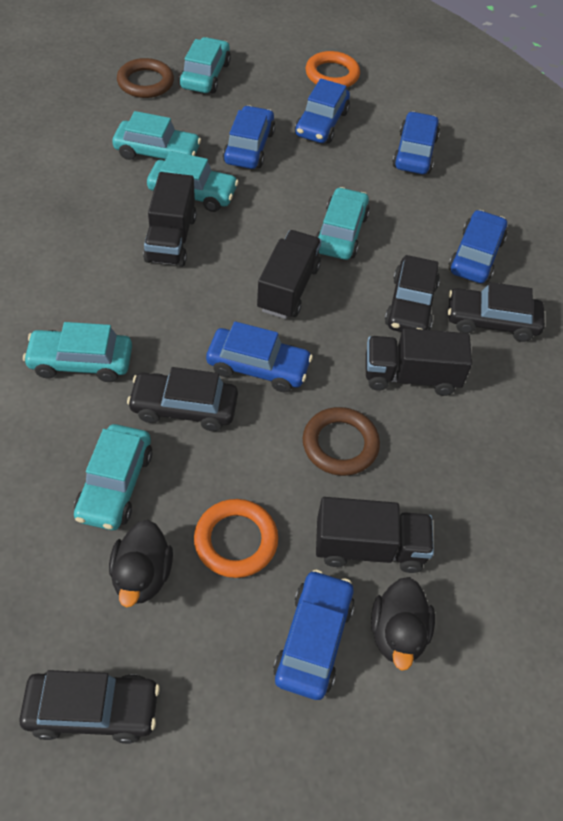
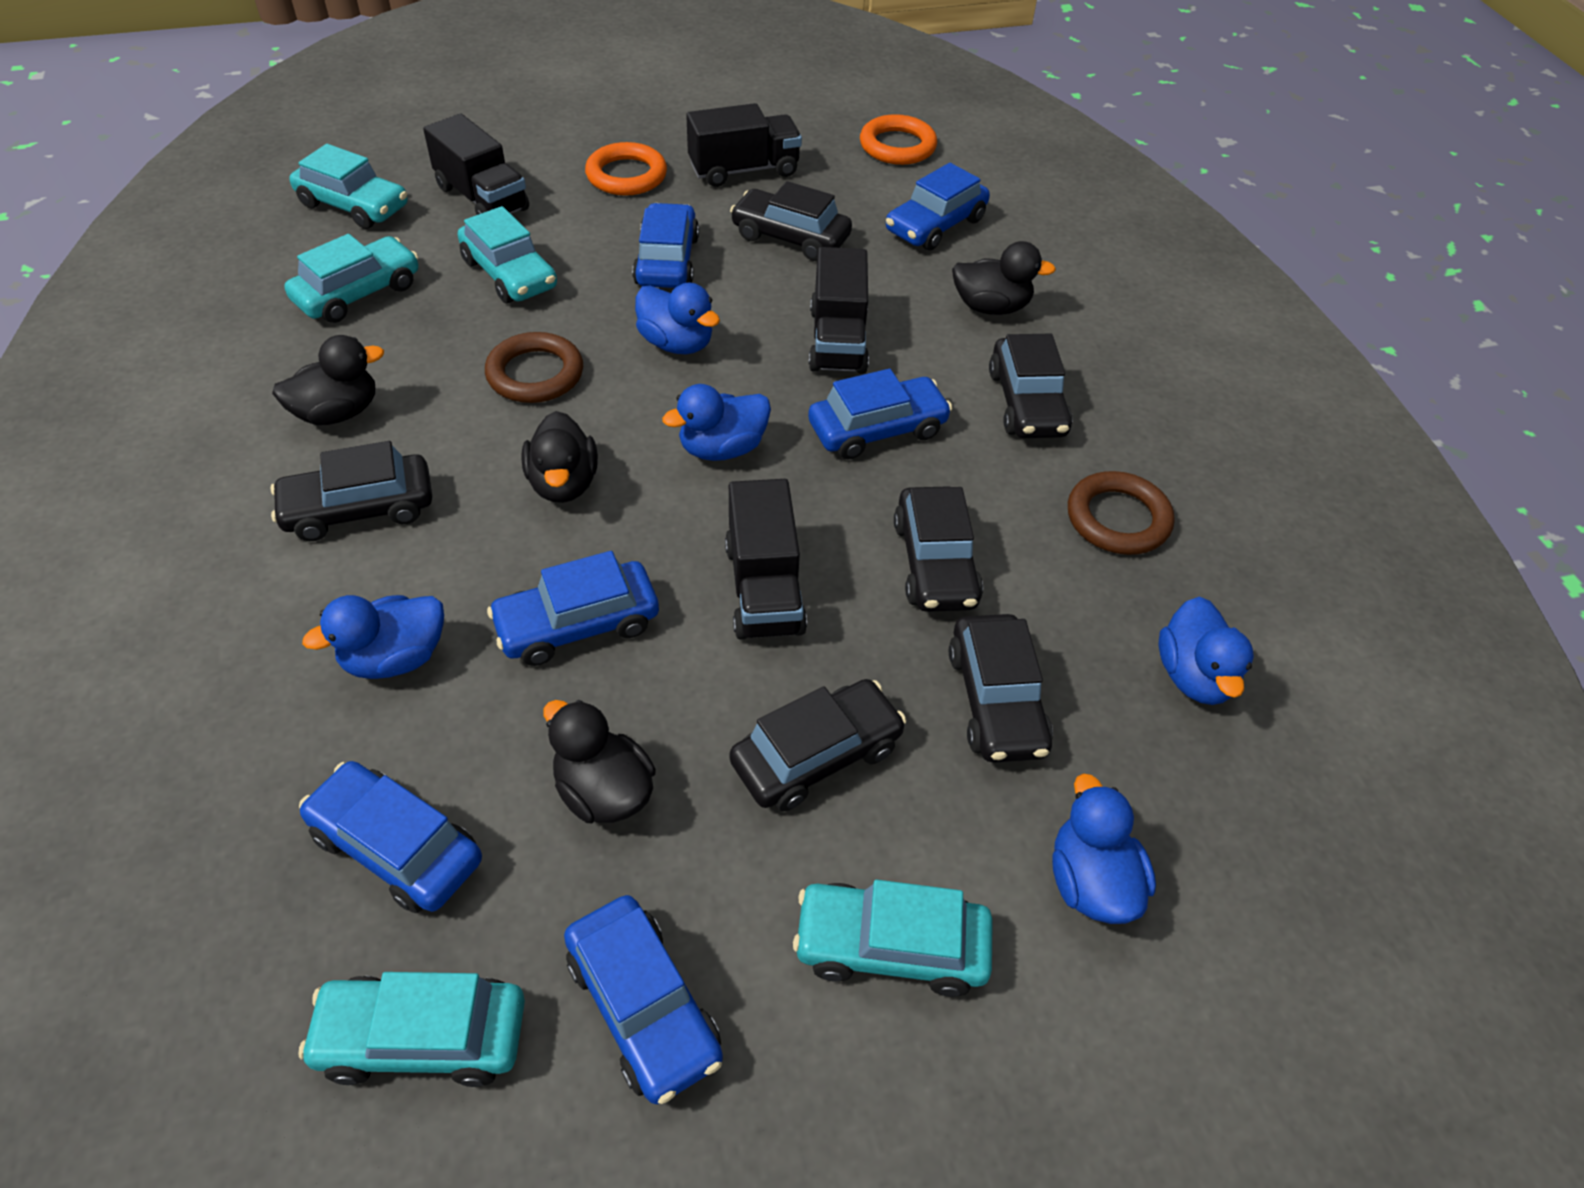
black car: [19,670,160,744] [127,367,238,431] [385,255,440,332] [448,282,545,342] = 4 -> [271,441,432,541] [729,679,907,812] [730,181,852,261] [894,486,983,612] [949,614,1053,763] [989,334,1073,438] = 6
black duck: [109,520,173,607] [371,577,435,670] = 2 -> [272,335,384,425] [521,411,598,503] [543,700,656,823] [952,241,1056,315] = 4
blue duck: none = 0 -> [302,595,444,679] [635,283,720,354] [662,384,771,461] [1052,773,1156,924] [1159,597,1254,705] = 5
turquoise car: [23,322,132,382] [74,424,152,530] [112,111,201,160] [147,151,239,212] [179,37,231,93] [315,187,370,260] = 6 -> [284,234,419,323] [289,144,408,229] [299,972,525,1087] [458,206,557,303] [793,880,993,997] = 5

